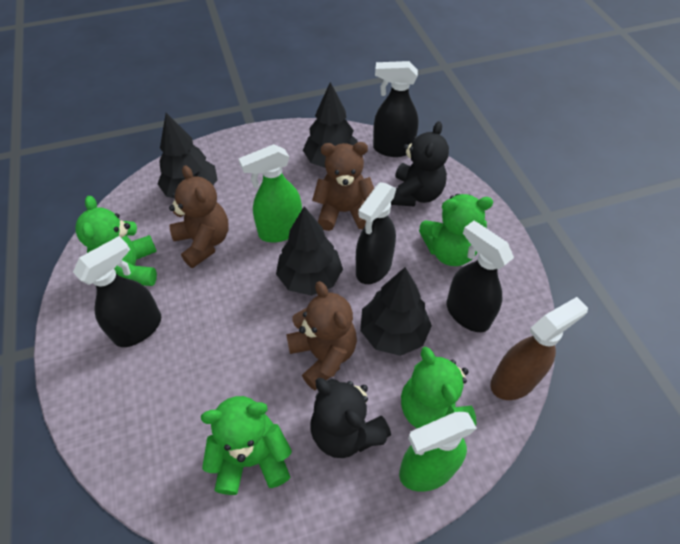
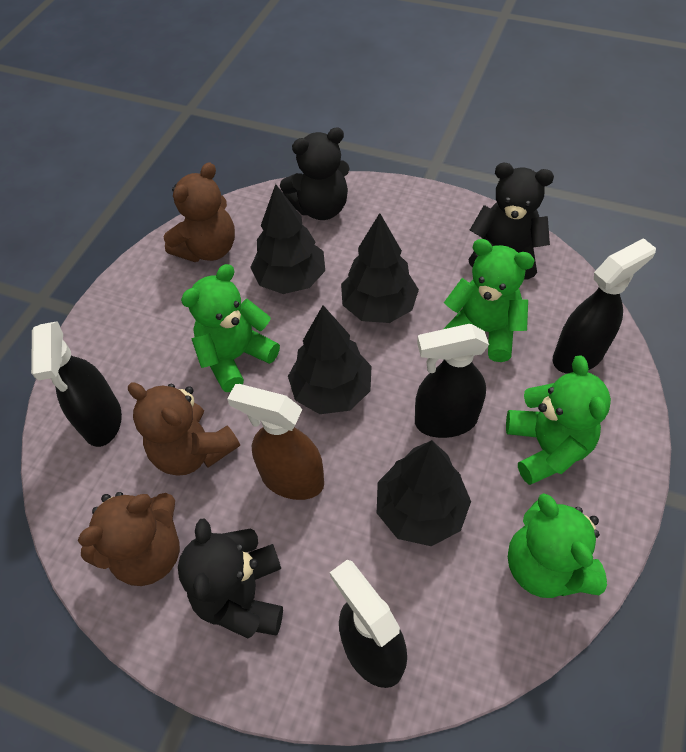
black teddy bear: [310,378,391,458] [391,121,449,207] = 2 -> [178,518,283,638] [280,127,350,220] [468,163,554,279] = 3
green spray bottle: [238,144,302,242] [399,412,477,492] = 2 -> none = 0

